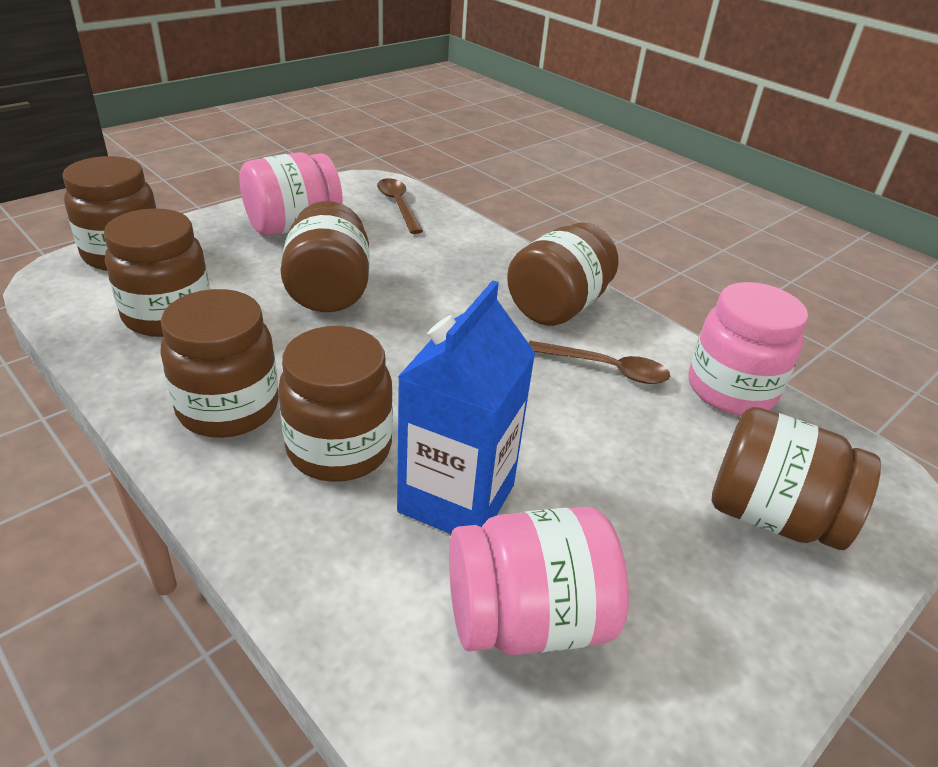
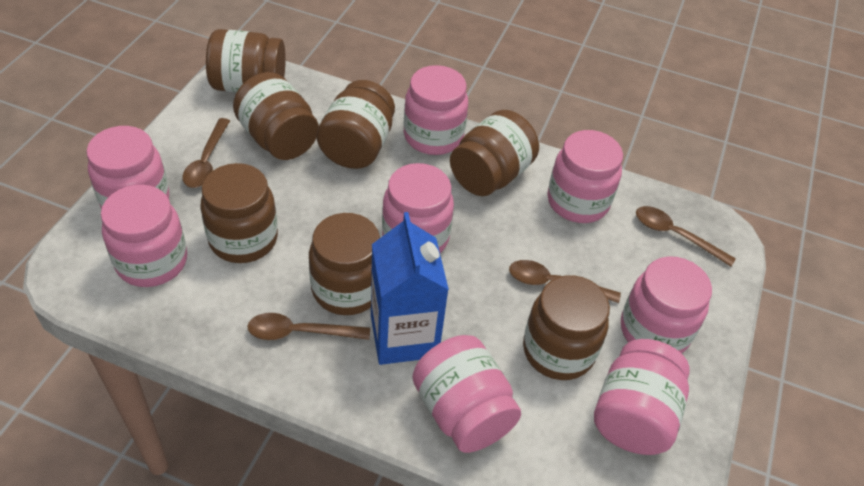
brown spoon: [377,178,423,234] [529,341,670,384] = 2 -> [183,118,230,188] [247,313,370,340] [509,260,621,303] [636,206,736,266] = 4
pink jar: [239,152,343,236] [449,507,629,655] [689,282,808,415] = 3 -> [86,126,169,209] [101,185,187,287] [382,163,454,253] [403,65,468,155] [412,335,521,453] [547,130,623,223] [594,339,690,455] [621,257,712,353] = 8

